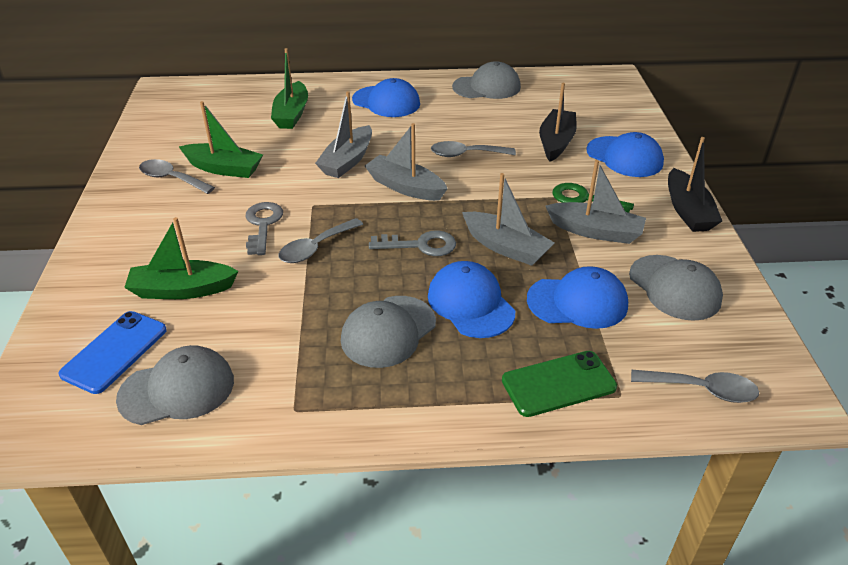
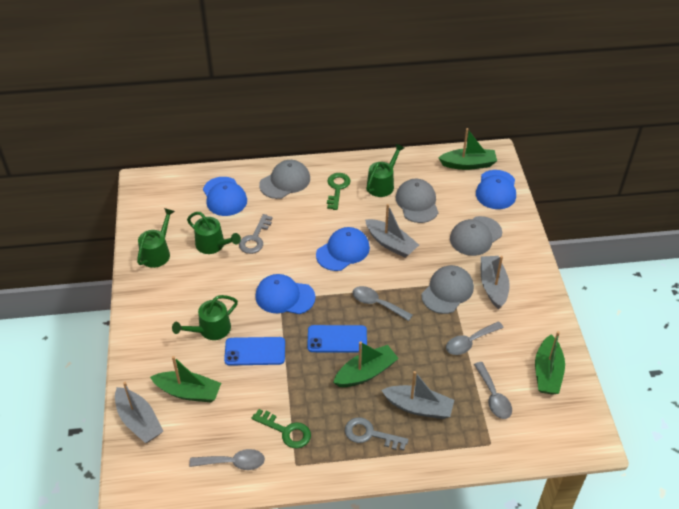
black boat: [539,83,577,162] [668,137,722,232] = 2 -> none = 0
blue phone: [58,311,167,394] = 1 -> [224,337,285,366] [307,325,367,353] = 2
green boat: [124,217,239,299] [179,101,263,178] [271,48,308,129] = 3 -> [150,356,221,402] [333,341,399,387] [438,128,497,170] [535,331,565,395] = 4
green key: [552,183,634,213] = 1 -> [251,409,311,448] [327,173,350,210] = 2
green phone: [502,351,617,417] = 1 -> none = 0
green watering can: none = 0 -> [137,208,175,268] [172,295,238,340] [187,212,241,254] [366,144,404,197] = 4

